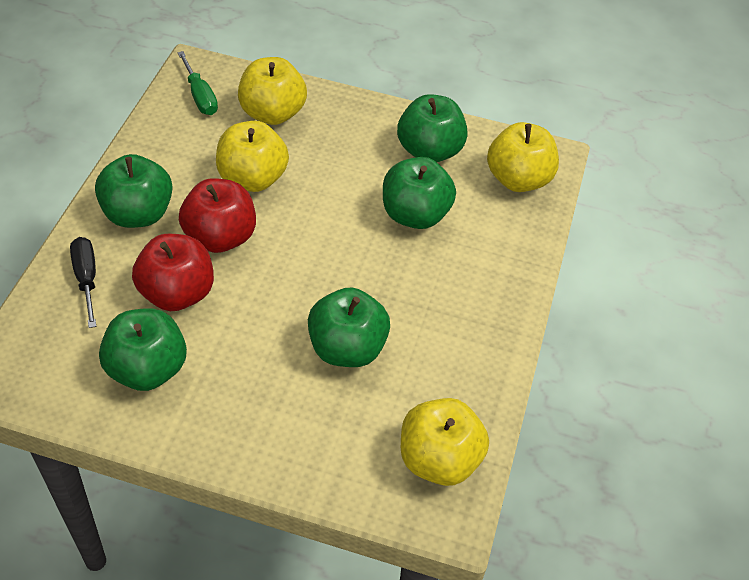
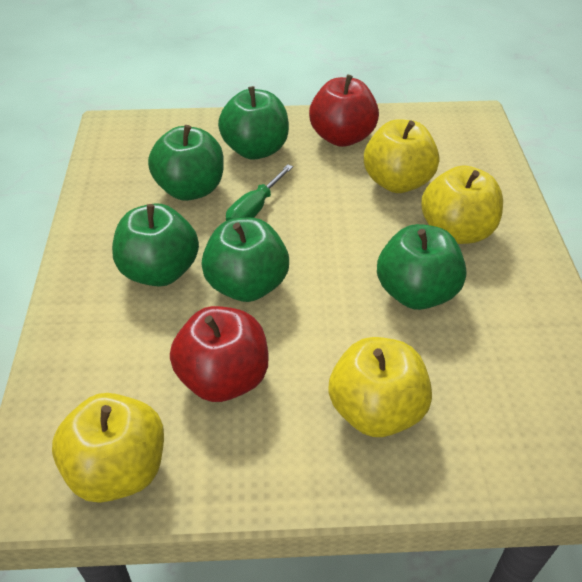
black screwdriver: [70,237,96,328] = 1 -> none = 0

